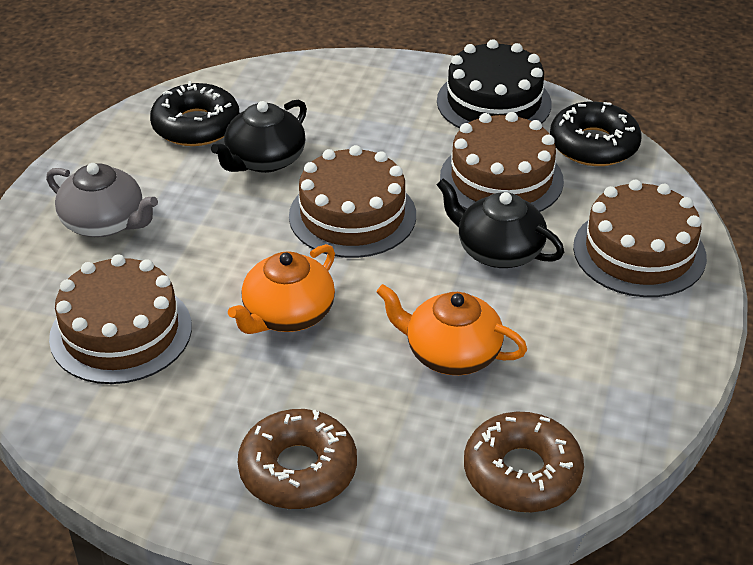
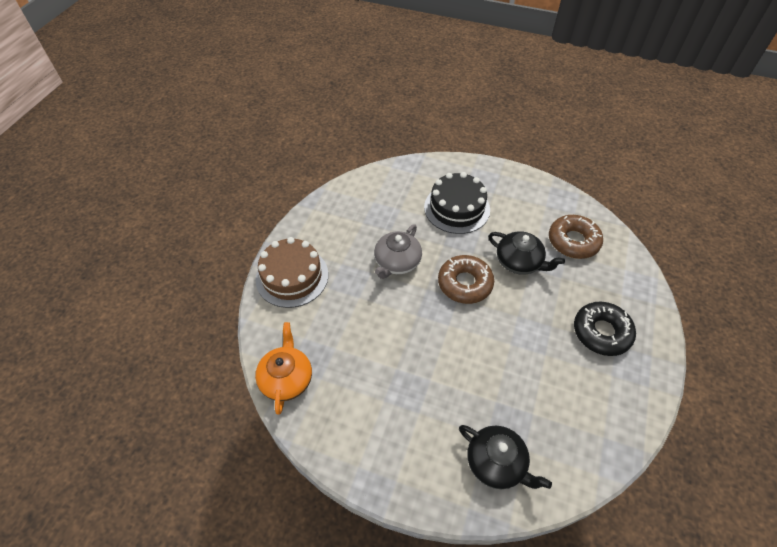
black donut: [150,81,240,146] [550,101,642,166] = 2 -> [574,302,636,356] = 1
brown cake: [49,254,192,384] [289,145,416,258] [440,112,564,212] [573,180,707,297] = 4 -> [255,237,328,308] = 1
orange teapot: [228,244,335,334] [376,284,527,375] = 2 -> [255,322,312,415] = 1

